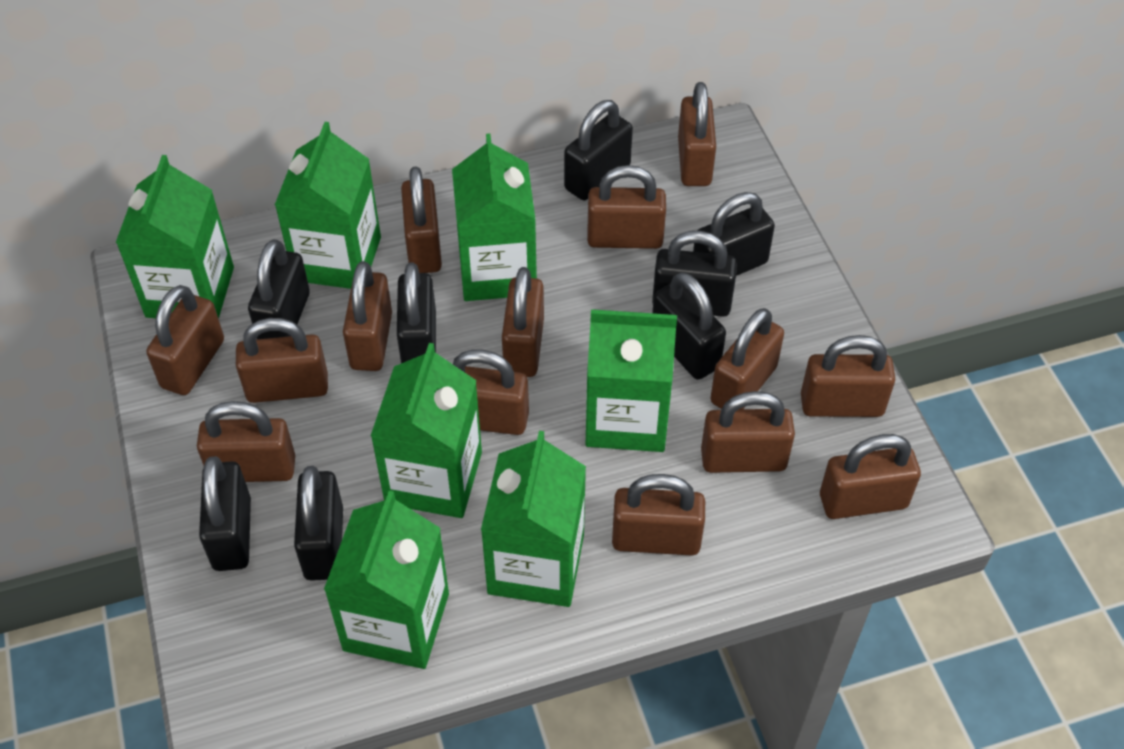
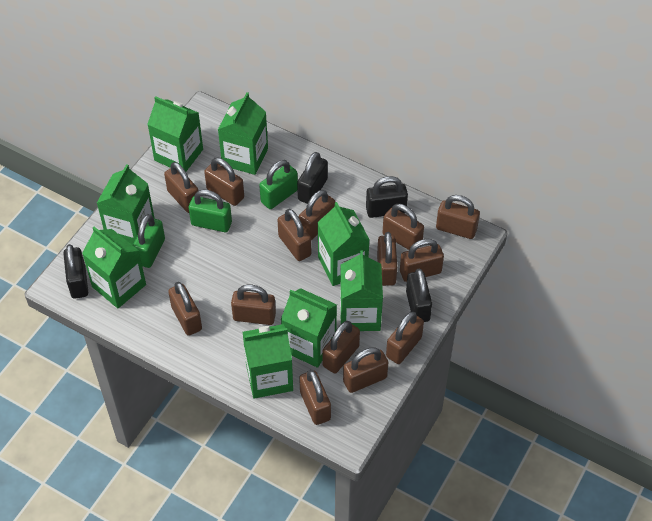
black padlock: [199,456,251,571] [248,239,310,339] [294,466,343,581] [397,262,436,363] [564,100,633,200] [652,231,737,317] [652,272,726,380] [693,192,775,276] = 8 -> [63,244,88,299] [297,152,328,204] [366,176,408,218] [406,269,432,322] = 4
green carton: [116,155,234,319] [275,122,381,289] [324,491,449,669] [371,343,482,518] [452,133,537,301] [481,431,586,607] [586,310,677,452] = 7 -> [82,227,146,308] [97,164,155,245] [148,96,203,172] [218,92,268,175] [243,324,293,399] [281,288,337,368] [317,202,370,286] [340,250,383,331] = 8
green padlock: none = 0 -> [133,214,165,268] [189,189,232,232] [259,160,298,209] = 3

